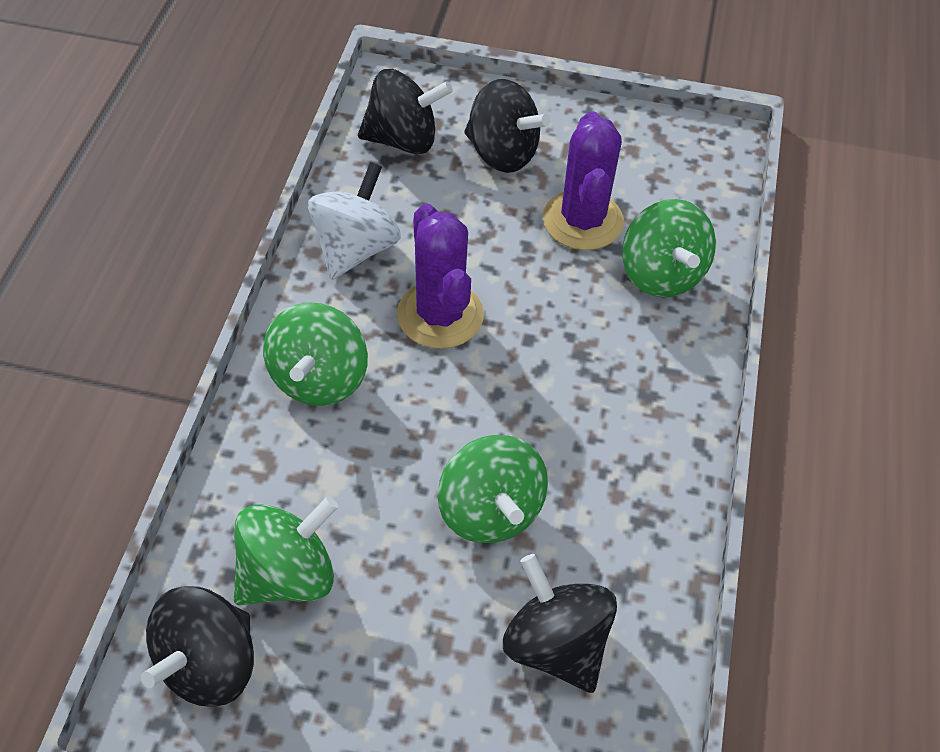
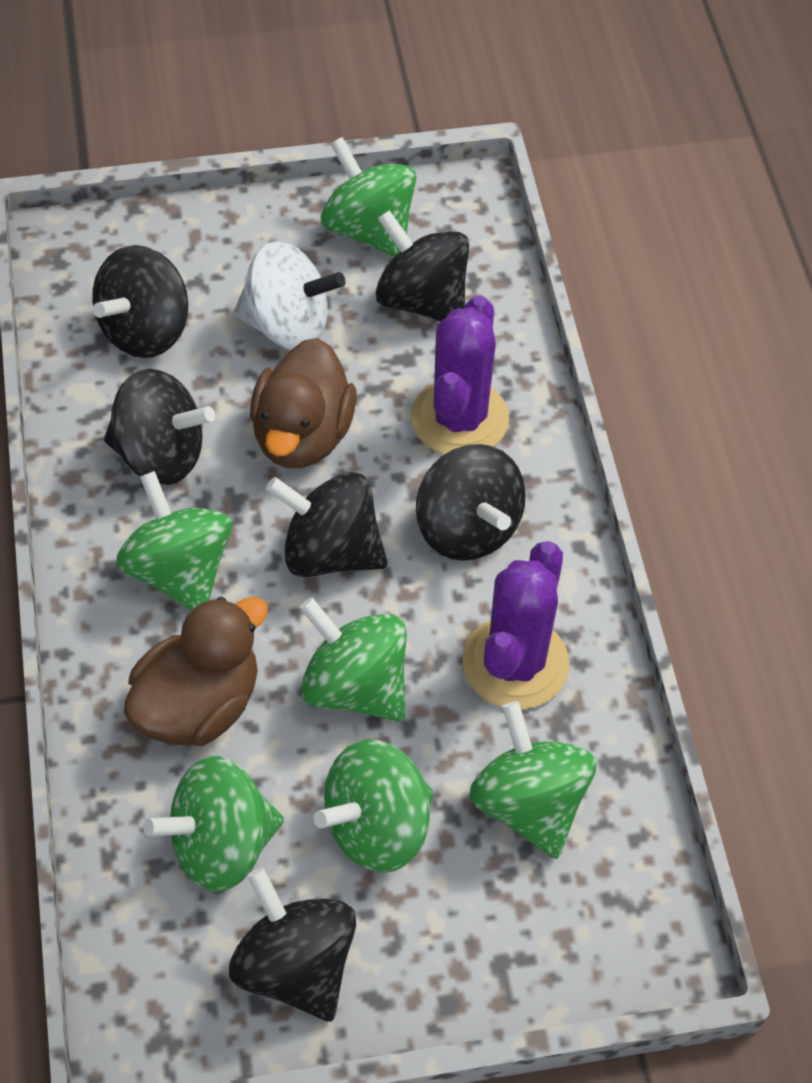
black spinning top: [141,586,254,707] [358,69,453,154] [464,79,550,173] [503,554,617,693] = 4 -> [92,245,188,358] [104,369,215,485] [229,867,356,1022] [266,472,388,577] [375,210,469,322] [416,444,526,561] = 6
brown duck: none = 0 -> [124,597,268,746] [250,338,357,468] = 2
green spinning top: [234,496,338,605] [263,302,368,406] [438,435,548,543] [622,199,716,297] = 4 -> [116,471,232,611] [143,756,284,892] [300,597,407,722] [314,739,433,873] [321,137,416,257] [469,701,596,859] = 6

